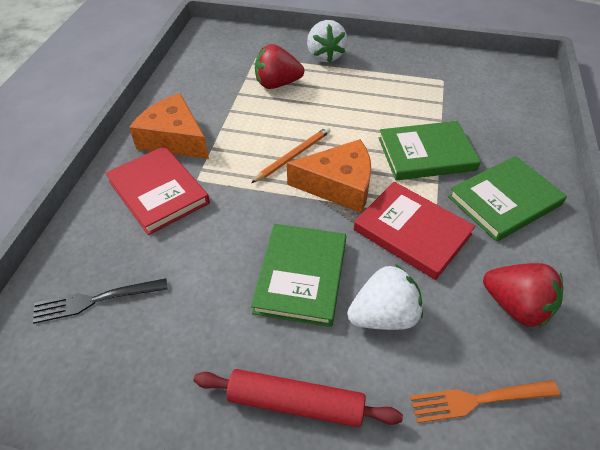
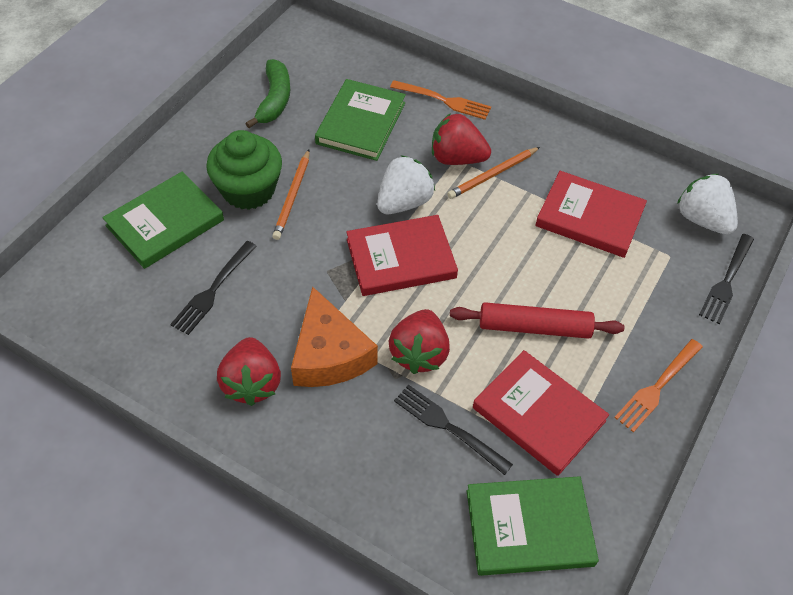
black fork: [33,278,168,324] = 1 -> [170,241,257,335] [394,384,513,475] [699,234,754,324] = 3
green banana: none = 0 -> [245,59,290,128] = 1
green cupcake: none = 0 -> [206,130,282,210] = 1
orange cheese: [129,93,209,159] [287,139,371,213] = 2 -> [291,286,378,387] = 1
orange fork: [410,380,560,423] = 1 -> [390,80,491,120] [614,339,703,433] = 2
orange pencil: [251,127,331,183] = 1 -> [272,149,310,240] [447,147,540,199] = 2
red book: [106,146,210,235] [354,182,475,280] = 2 -> [346,215,458,296] [473,350,609,476] [535,171,647,258] = 3
red strawberry: [255,44,304,89] [483,263,563,328] = 2 -> [217,337,281,406] [389,309,450,374] [432,113,491,165] = 3

